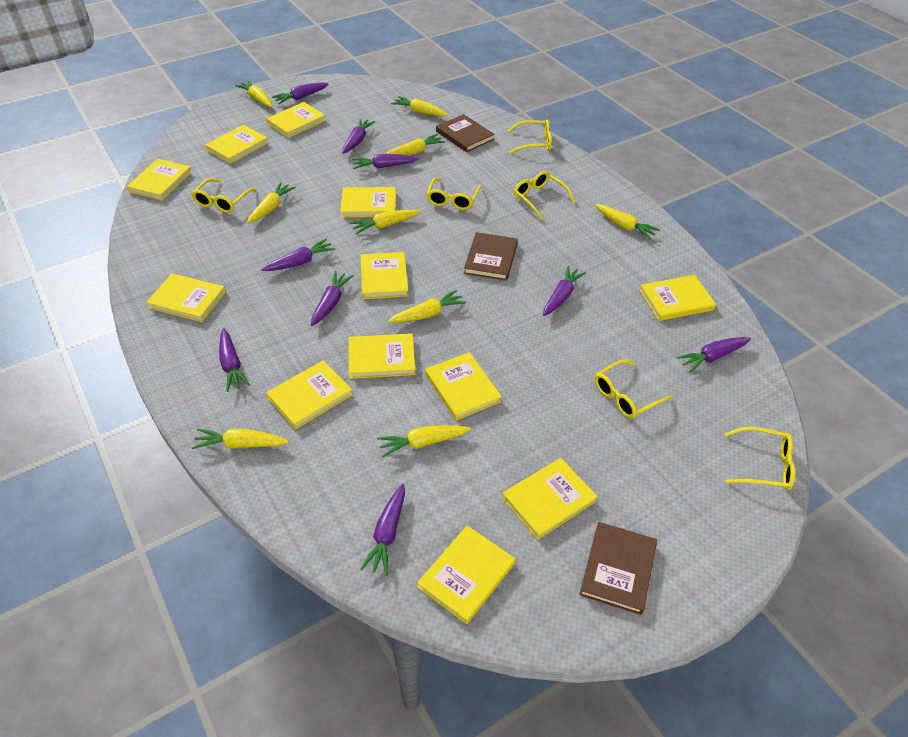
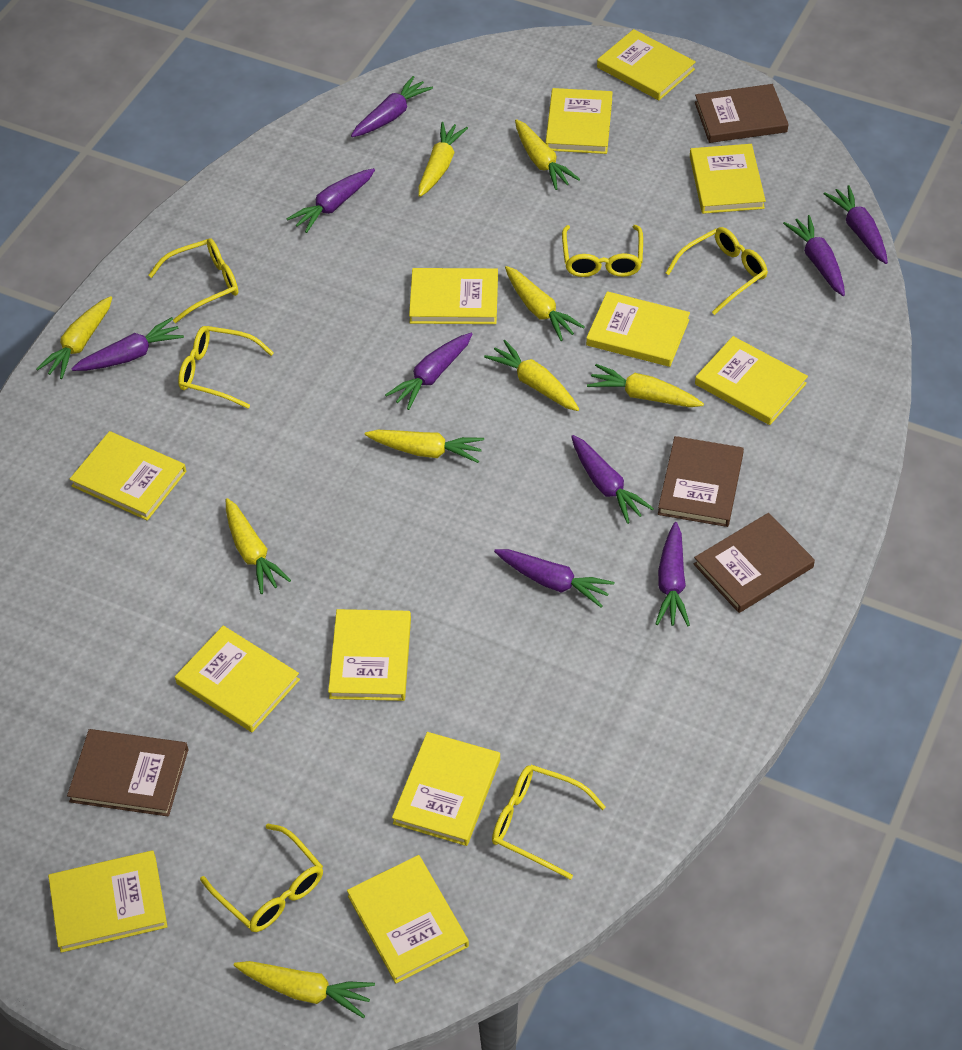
brown book: [436,114,495,152] [464,232,518,281] [579,522,657,615] = 3 -> [67,729,189,817] [658,436,744,527] [694,513,815,613] [695,84,789,143] = 4

